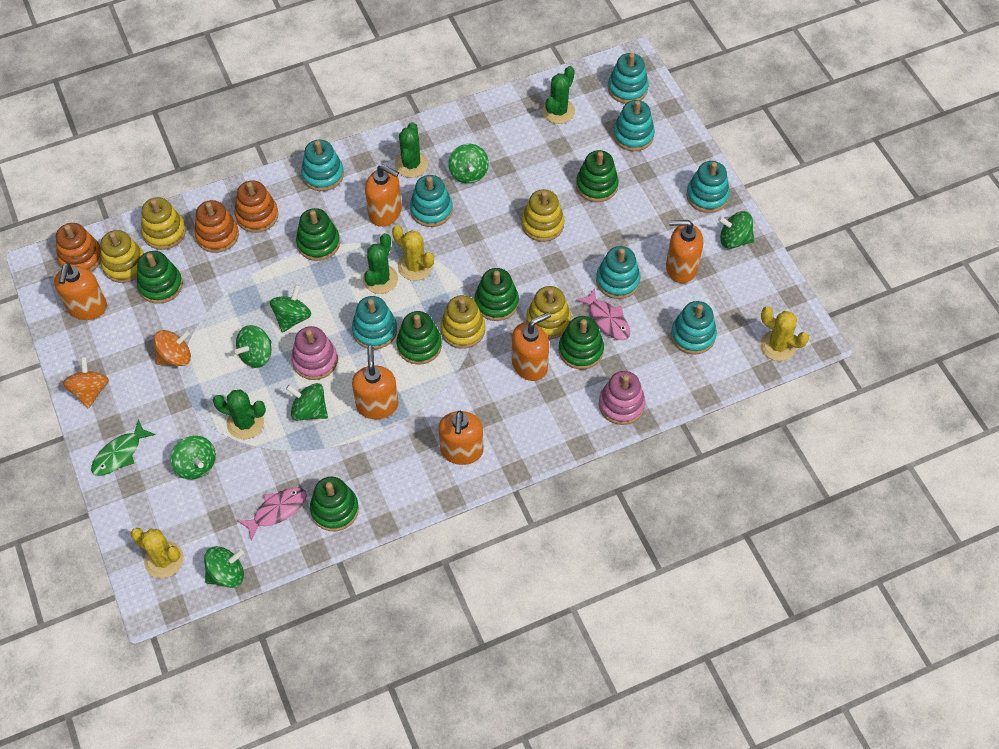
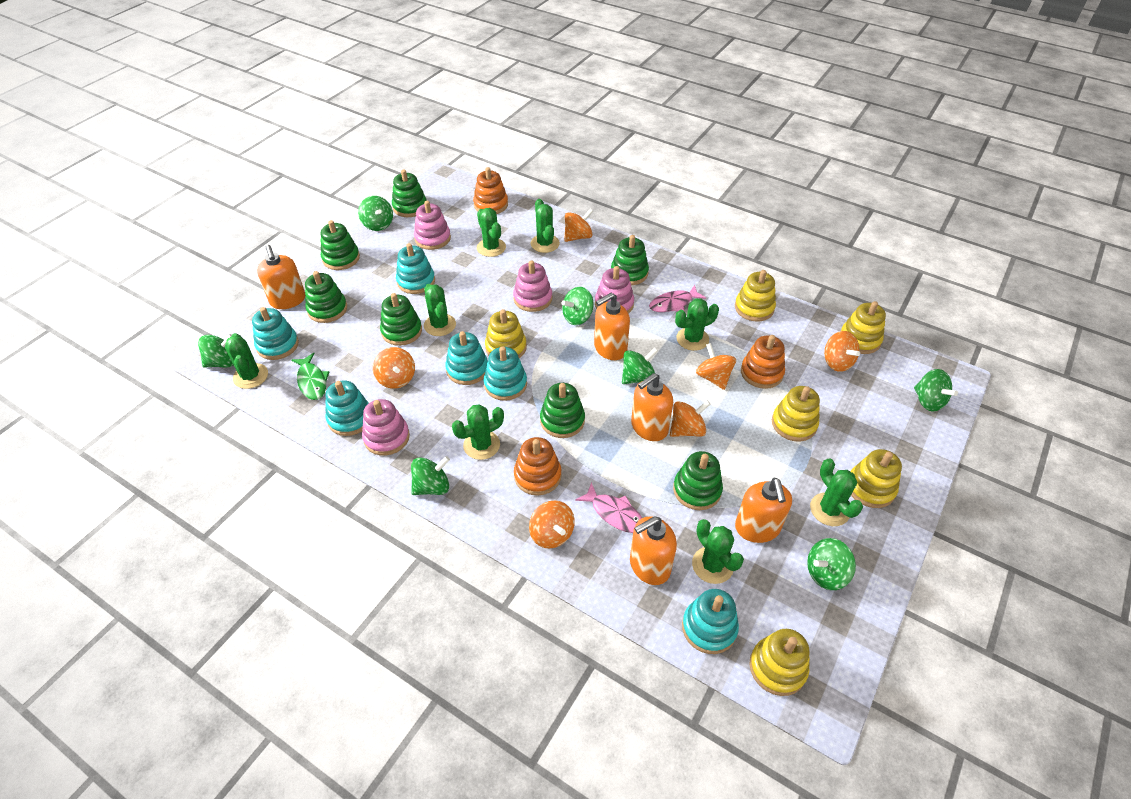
green cactus: [213,389,266,439] [363,233,398,294] [395,122,428,178] [542,66,575,124] = 4 -> [225,333,268,389] [424,284,456,336] [452,404,504,460] [477,208,506,257] [531,199,560,253] [675,298,719,351] [692,519,744,584] [810,459,863,526] = 8
orange soap dispenser: [54,263,107,320] [352,346,399,419] [365,164,402,227] [439,411,483,465] [512,312,551,381] [666,220,703,283] = 6 -> [257,245,305,309] [594,293,630,360] [630,516,677,585] [631,373,673,441] [735,478,792,543] = 5
orange spinning top: [63,357,109,409] [154,330,191,366] = 2 -> [373,347,415,389] [529,500,575,549] [564,209,593,242] [670,401,711,437] [696,343,736,390] [824,331,860,372] = 6
pink stacking toy: [291,326,338,380] [599,371,645,425] = 2 -> [362,399,410,456] [414,201,451,250] [513,260,552,312] [595,266,634,314] = 4
turquoise stacking toy: [301,140,344,191] [352,296,397,349] [410,175,453,227] [596,246,641,299] [608,53,649,104] [613,100,655,151] [671,301,717,354] [686,161,730,213] = 8 -> [252,307,299,360] [326,380,369,436] [396,243,435,294] [445,331,488,385] [484,346,527,401] [682,589,739,654] = 6
yellow cactus: [131,528,184,578] [392,225,434,281] [760,306,809,361] = 3 -> none = 0
yellow stacking toy: [100,230,144,283] [141,197,186,250] [440,295,485,349] [521,189,565,242] [526,286,571,339] = 5 -> [485,309,527,358] [735,270,776,322] [749,629,810,696] [772,386,820,442] [841,301,886,354] [850,449,902,508] = 6

